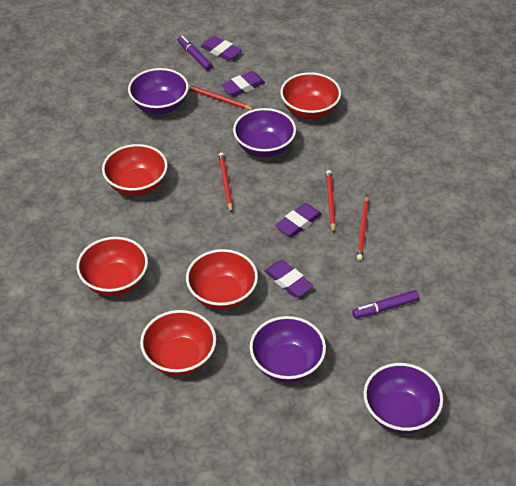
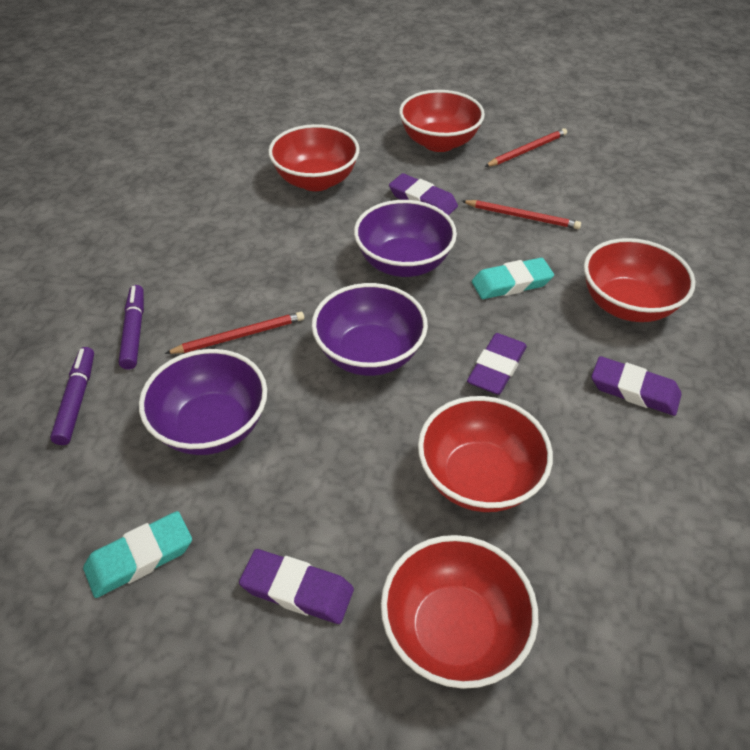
purple bowl: [128,68,189,115] [233,108,296,157] [250,316,326,383] [364,363,443,433] = 4 -> [139,349,267,455] [312,283,428,376] [354,200,457,277] = 3
red pencil: [188,85,253,110] [219,152,233,213] [326,170,336,233] [357,196,369,260] = 4 -> [165,312,304,354] [462,200,581,229] [485,128,567,167] = 3
turquoise eraser: none = 0 -> [83,511,192,598] [472,258,554,299] = 2

